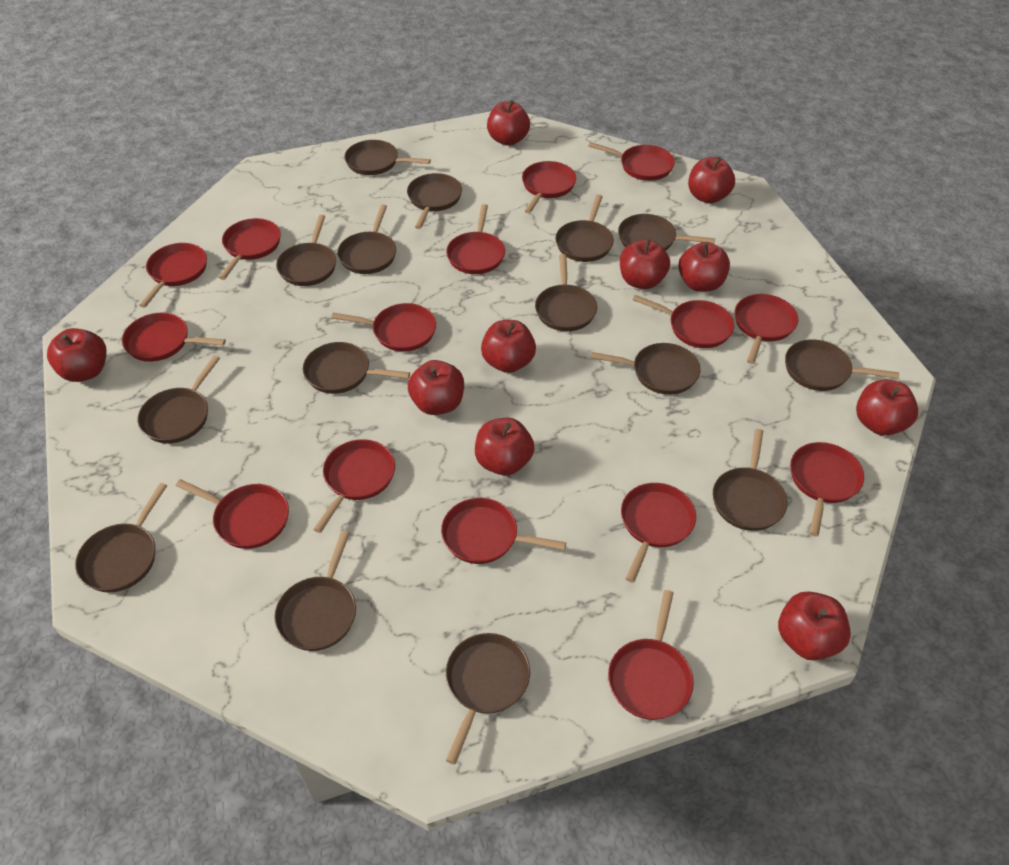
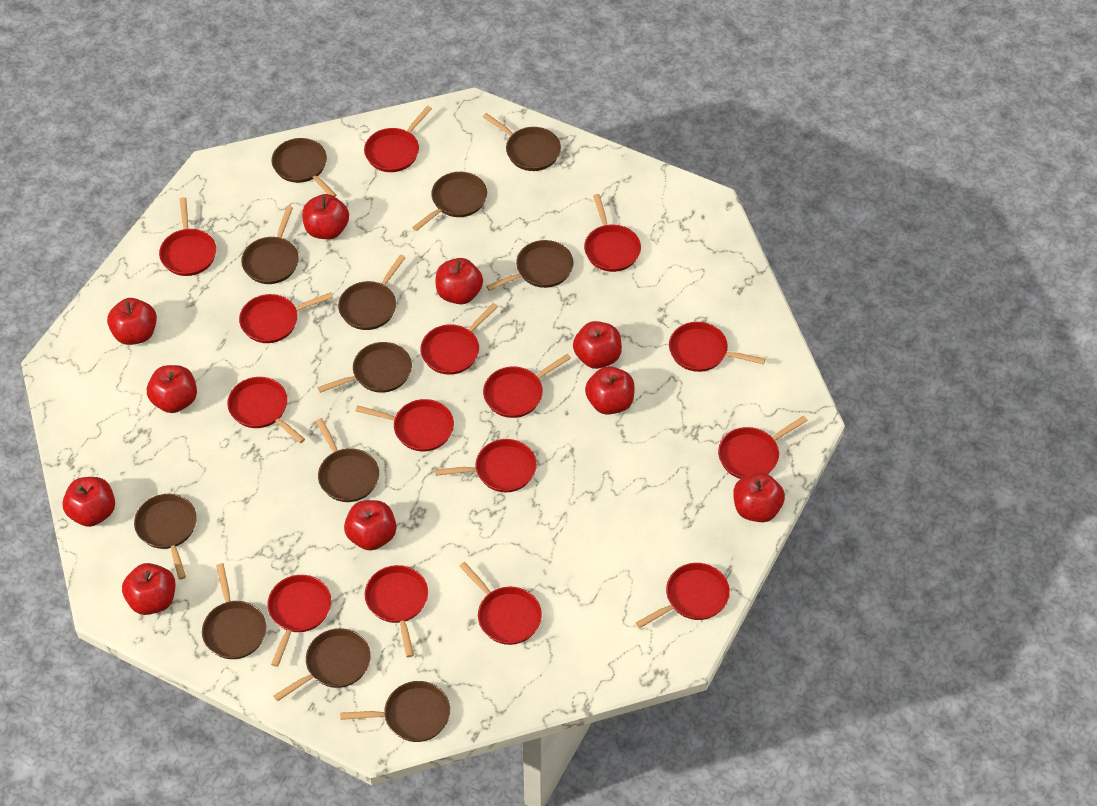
brown pan: [75,483,167,592] [138,355,220,444] [274,531,356,651] [276,215,336,286] [303,342,410,394] [337,204,396,274] [344,140,431,175] [407,173,462,229] [446,633,530,765] [535,254,597,331] [556,194,614,262] [591,343,700,395] [618,214,715,251] [713,429,787,531] [785,339,899,391] = 15 -> [134,494,197,580] [202,563,266,659] [241,206,299,284] [272,138,336,197] [273,628,371,701] [316,418,379,502] [317,342,412,393] [338,255,406,330] [340,681,450,742] [412,172,487,231] [483,113,561,171] [486,240,573,291] = 12

